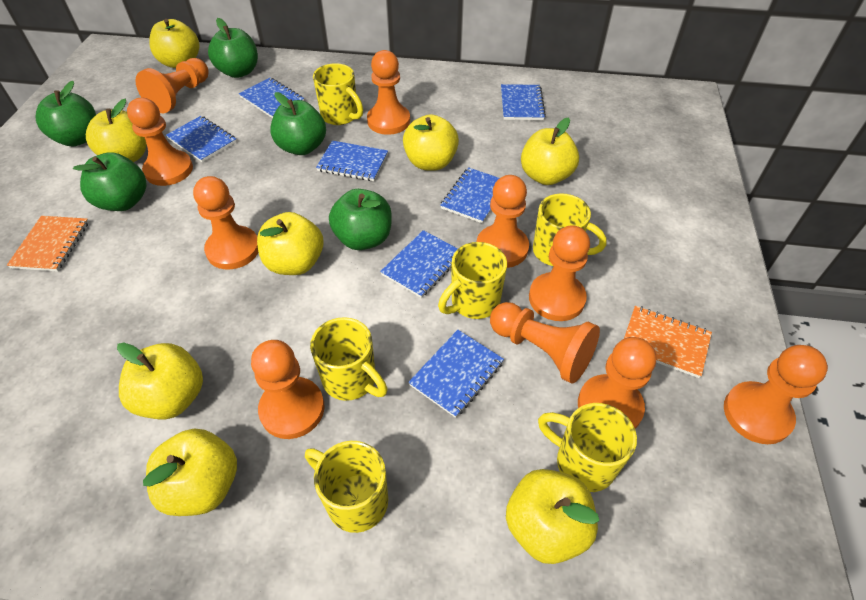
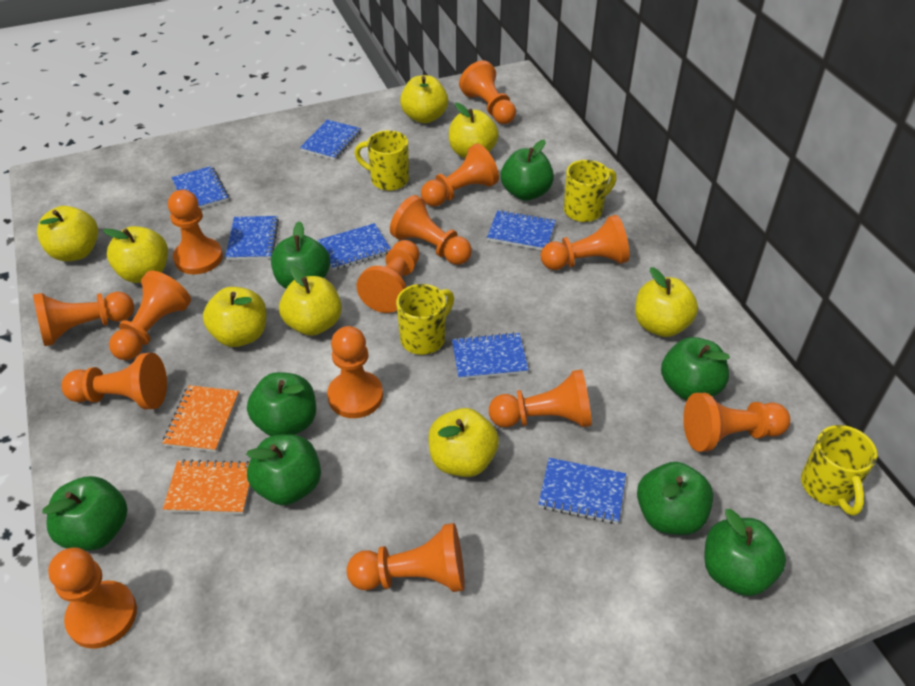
green apple: [35,81,96,147] [73,152,147,211] [208,18,258,78] [270,92,326,155] [329,189,392,250] = 5 -> [42,476,127,551] [246,434,321,505] [247,372,316,436] [271,221,330,289] [501,140,554,201] [637,462,714,535] [661,337,730,400] [704,509,786,596] = 8
orange pawn: [127,98,193,186] [135,58,208,113] [193,176,259,270] [251,340,325,439] [367,50,410,135] [477,175,529,268] [490,302,600,384] [529,225,590,321] [578,337,656,429] [724,345,828,444] = 10 -> [33,292,134,346] [48,547,137,649] [61,353,167,409] [109,271,191,360] [168,190,223,274] [327,326,383,418] [347,523,465,592] [357,240,419,313] [390,195,472,265] [421,143,499,207] [459,60,516,124] [489,369,592,428] [541,215,629,270] [683,393,790,452] = 14
yellow mug: [305,441,388,533] [310,317,388,401] [313,63,363,125] [438,242,507,319] [533,193,607,266] [538,403,637,492] = 6 -> [354,130,409,191] [396,284,454,355] [564,160,616,222] [801,425,878,516] = 4

